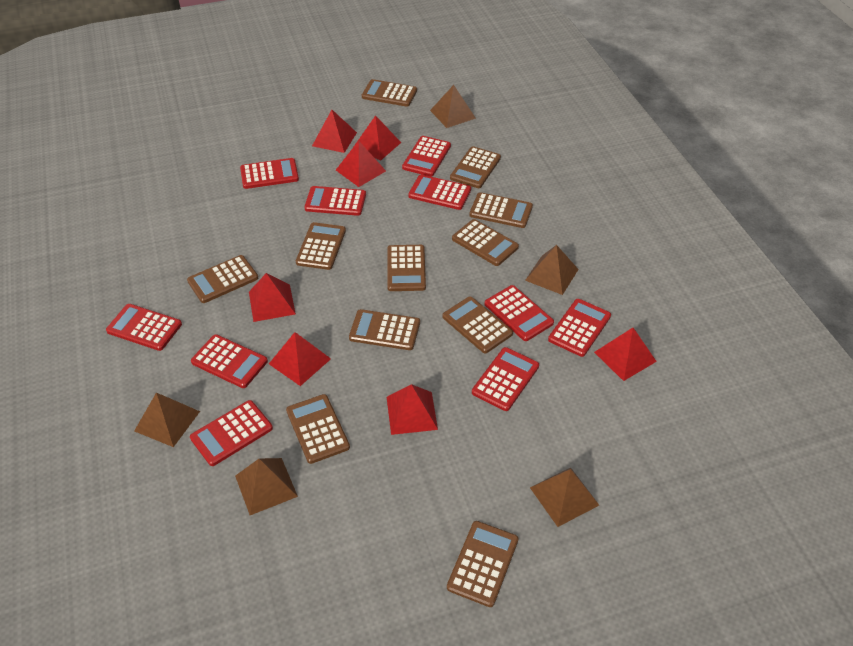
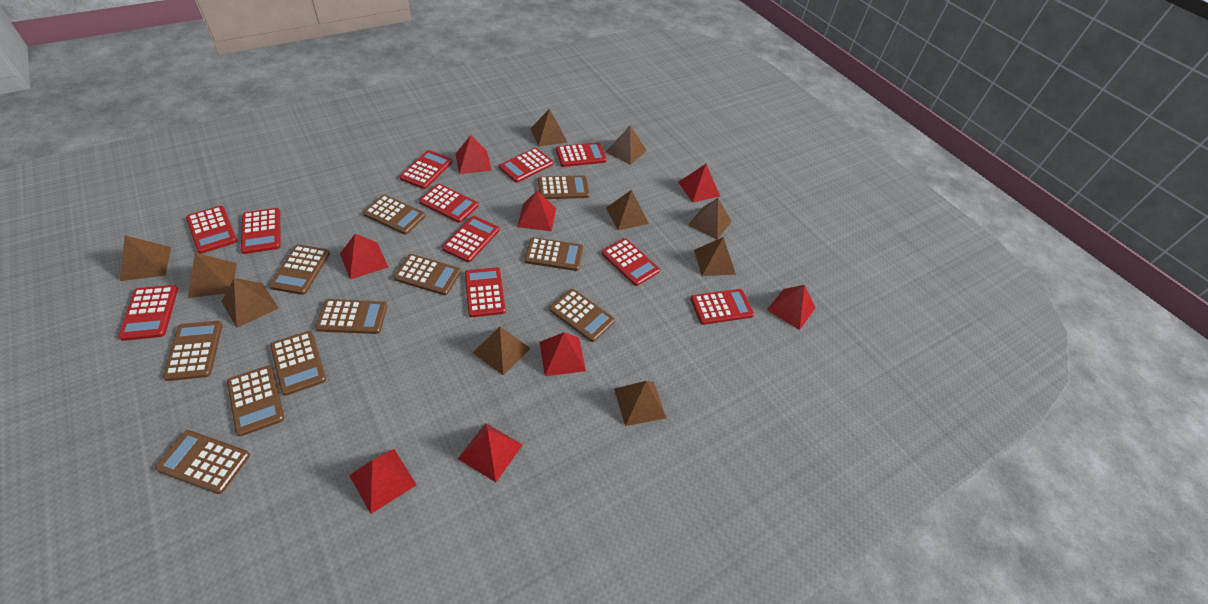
brown pyramid: [134,393,200,447] [235,458,298,515] [430,85,476,128] [525,245,579,295] [530,467,599,527] = 5 -> [120,236,171,281] [188,253,237,298] [221,278,279,328] [473,326,531,375] [530,109,567,147] [606,126,647,165] [606,190,649,230] [614,381,666,426] [688,198,732,240] [694,237,736,276] = 10
red calculator: [106,304,182,351] [190,400,273,466] [191,334,268,388] [240,158,299,189] [304,186,366,216] [402,136,451,176] [408,174,471,210] [472,347,539,411] [485,285,554,341] [548,299,611,357] = 10 -> [118,285,178,341] [186,206,237,254] [241,208,281,254] [399,150,453,189] [419,184,479,223] [442,216,500,262] [465,267,506,317] [499,148,553,183] [556,142,607,167] [601,238,660,286] [690,289,754,325] = 11
red pyramid: [249,273,296,322] [269,332,331,386] [312,110,357,153] [336,141,386,187] [354,115,401,161] [387,384,438,435] [594,328,657,381] = 7 -> [340,234,388,279] [349,449,416,514] [455,135,492,174] [458,423,523,482] [517,191,556,231] [540,332,586,376] [678,164,720,203] [767,285,815,330] = 8

